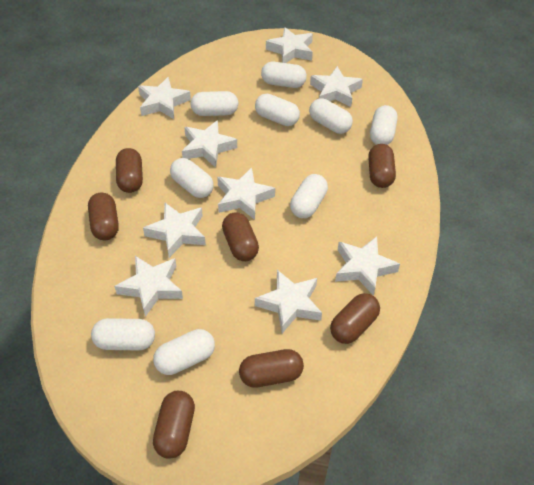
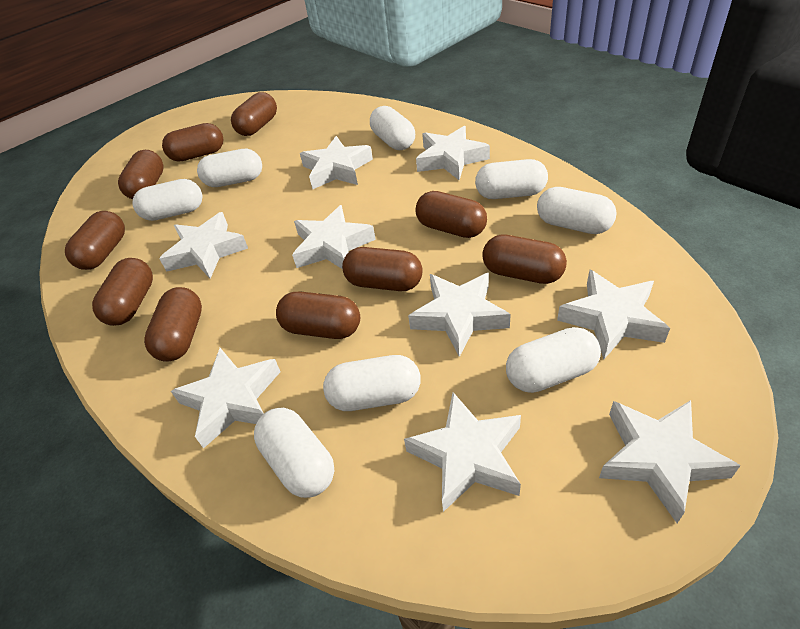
brown capsule: [88,193,119,241] [116,148,143,193] [153,391,195,459] [222,212,259,261] [239,349,304,388] [330,293,380,344] [368,144,396,188] = 7 -> [65,211,125,270] [92,258,153,326] [118,150,164,199] [144,287,202,362] [162,123,223,162] [231,92,277,136] [276,292,360,339] [342,247,423,291] [416,191,487,238] [482,235,567,284] = 10
white capsule: [91,318,155,350] [153,329,215,375] [170,158,214,198] [190,91,238,116] [255,94,300,126] [261,62,307,88] [290,174,328,218] [309,98,353,134] [370,105,397,145] = 9 -> [132,179,203,221] [197,149,262,187] [254,408,334,498] [323,355,421,411] [370,106,415,150] [475,159,548,199] [506,327,601,393] [537,187,617,234] = 8

